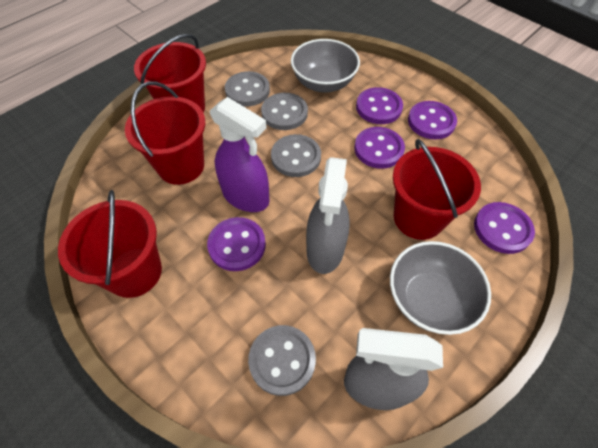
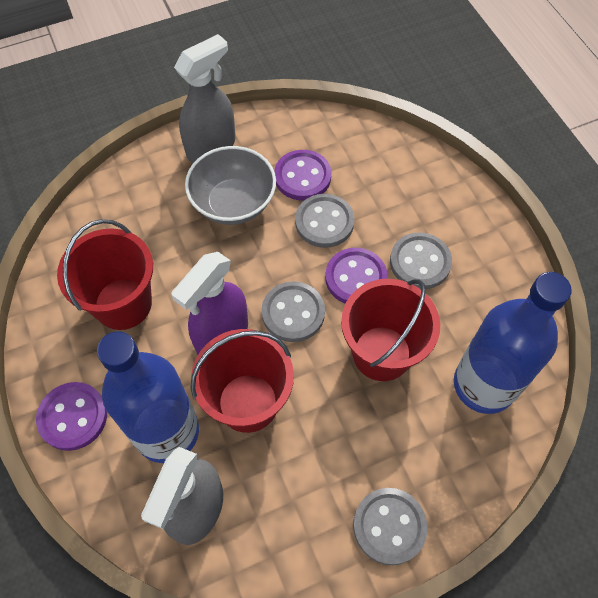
blue bottle: none = 0 -> [97,331,199,463] [454,272,572,414] = 2
grey bowl: [291,39,360,93] [390,241,491,335] = 2 -> [185,146,276,225] = 1
purple button: [207,217,266,271] [354,127,405,169] [356,87,403,124] [408,101,457,139] [474,202,535,254] = 5 -> [36,382,107,451] [274,150,331,201] [325,248,388,303] = 3
red bucket: [58,190,162,298] [125,81,205,185] [134,34,206,113] [393,139,481,240] = 4 -> [57,219,153,330] [190,329,294,433] [341,279,440,381] = 3

